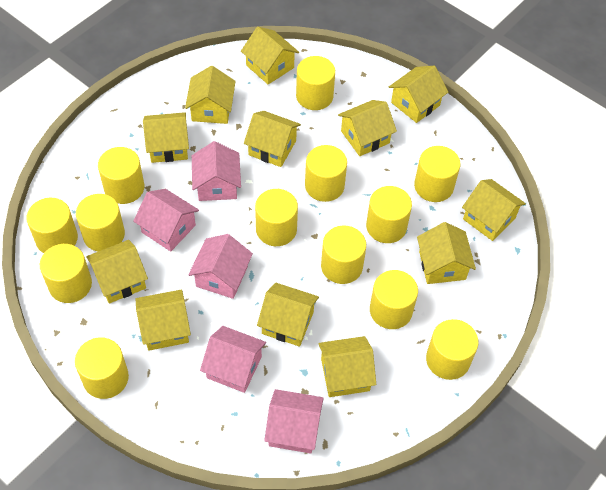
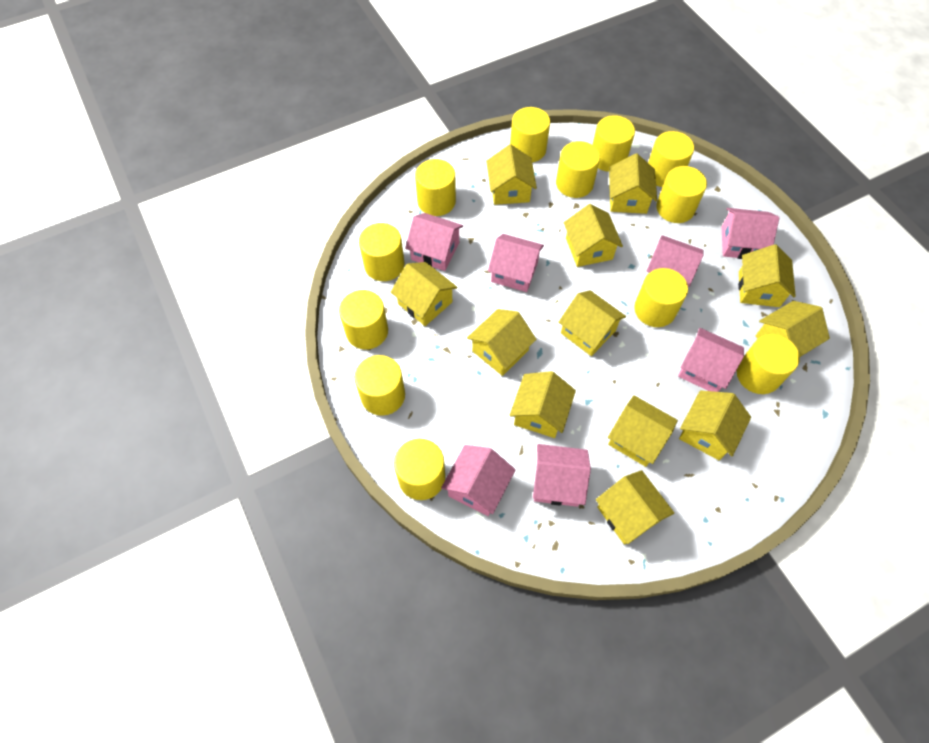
pink house: [133,189,199,251] [188,234,253,299] [192,141,241,201] [200,326,266,393] [264,389,324,454] = 5 -> [405,213,463,271] [441,445,516,516] [488,234,544,292] [533,444,591,507] [647,235,704,287] [678,328,744,392] [722,208,779,259] = 7
yellow cylinder: [26,198,78,253] [40,244,92,303] [75,337,129,399] [76,194,125,252] [98,147,145,204] [255,189,298,246] [296,56,335,110] [305,145,347,202] [321,225,366,284] [366,186,412,243] [370,270,418,329] [414,146,460,202] [426,319,478,380] = 13 -> [339,290,388,350] [355,355,405,416] [359,223,404,281] [394,439,445,500] [415,159,456,216] [510,107,550,163] [556,141,600,198] [593,115,635,172] [634,268,688,327] [648,131,694,187] [656,166,707,223] [737,334,800,394] = 12

